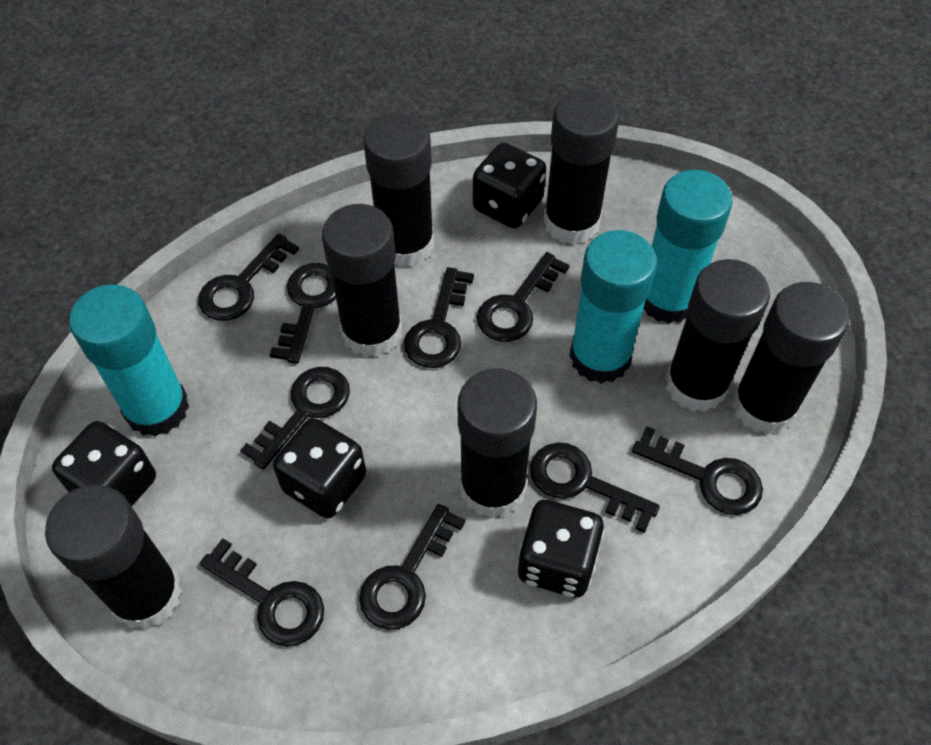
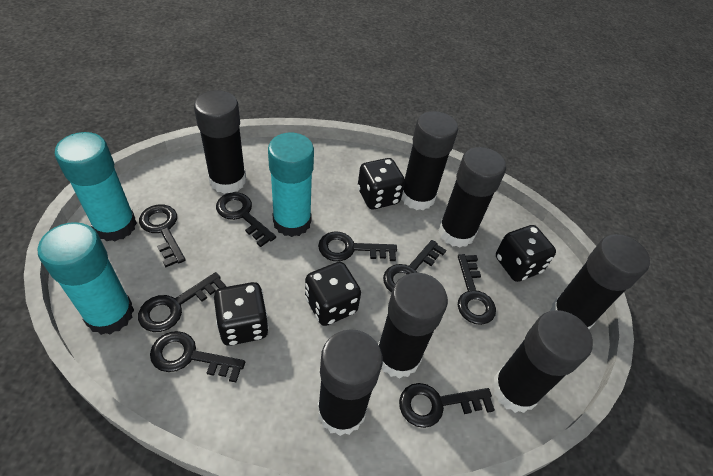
black key: [198,233,299,321] [200,538,324,647] [241,367,350,470] [270,263,336,364] [359,504,465,630] [404,267,474,368] [477,252,569,342] [530,442,660,533] [632,426,763,515] = 9 -> [138,272,226,332] [139,204,186,267] [150,331,245,382] [216,192,276,247] [318,232,397,261] [383,240,446,293] [399,383,495,428] [458,254,496,325] = 8

